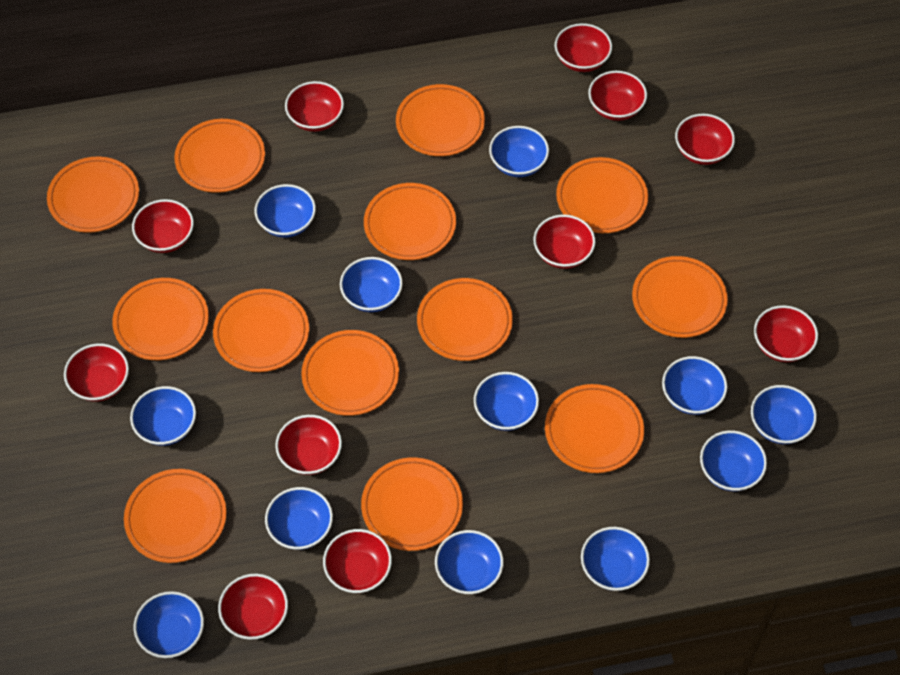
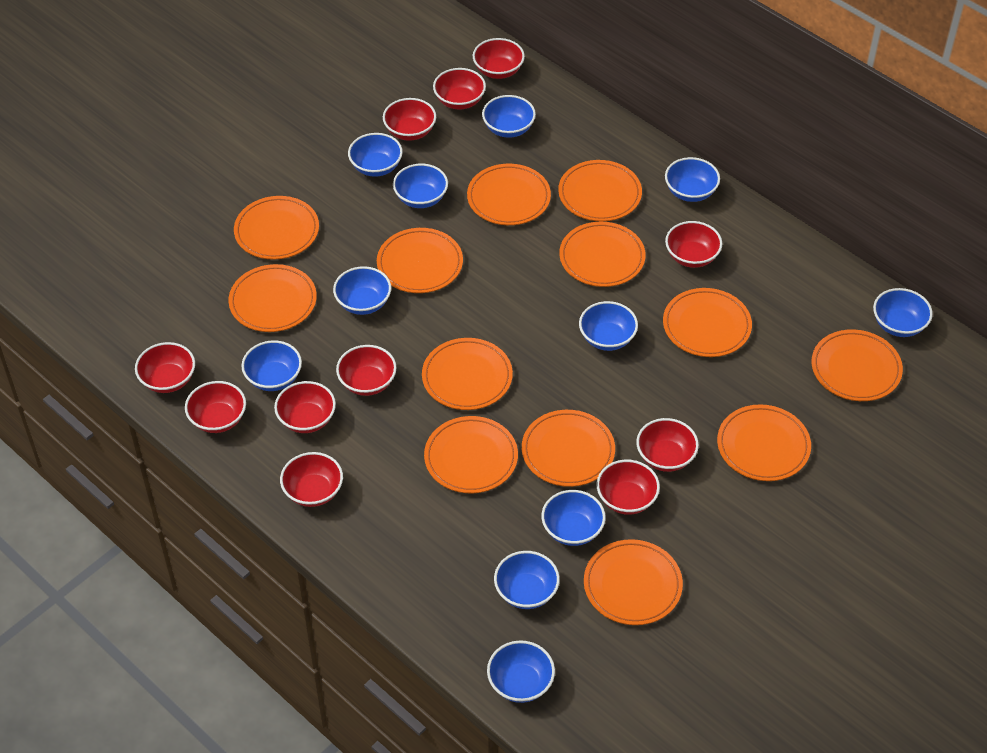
blue bowl: [130,386,196,446] [134,591,204,658] [255,184,316,238] [265,487,333,550] [340,257,403,312] [435,530,504,594] [474,372,539,431] [489,126,549,177] [581,527,650,591] [662,356,727,415] [700,430,767,491] [751,385,817,444] = 12 -> [242,340,302,391] [333,266,391,315] [348,133,403,177] [393,164,448,208] [482,95,536,138] [487,640,555,703] [494,551,560,609] [542,490,606,546] [579,301,638,351] [665,157,720,202] [873,288,933,337] = 11

